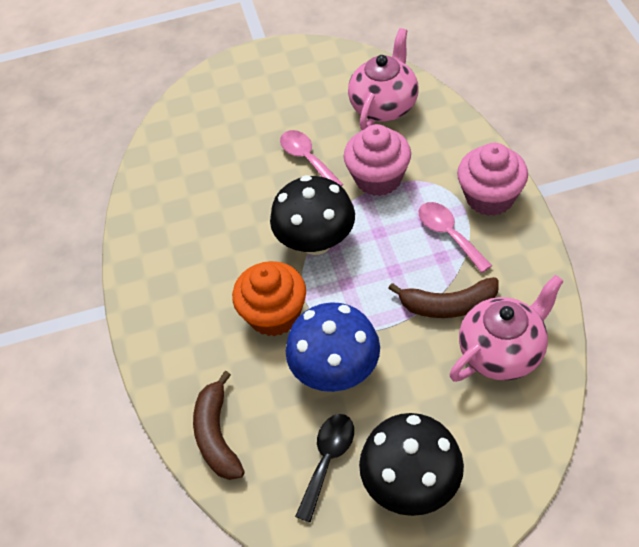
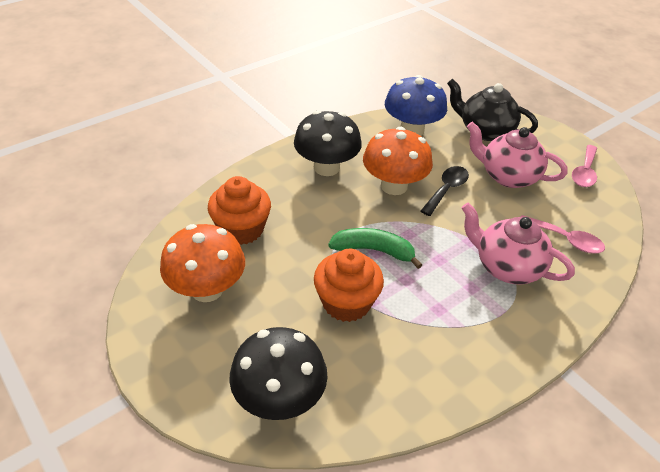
black teapot: none = 0 -> [447,79,538,141] = 1
brown banana: [193,371,245,480] [388,277,499,318] = 2 -> none = 0
green banana: none = 0 -> [328,228,422,269] = 1
orange cupcake: [232,261,306,336] = 1 -> [208,176,271,245] [314,249,384,322] = 2
orange mushroom: none = 0 -> [160,224,245,302] [363,127,433,195] = 2
pink cupcake: [344,124,411,196] [457,143,528,216] = 2 -> none = 0

